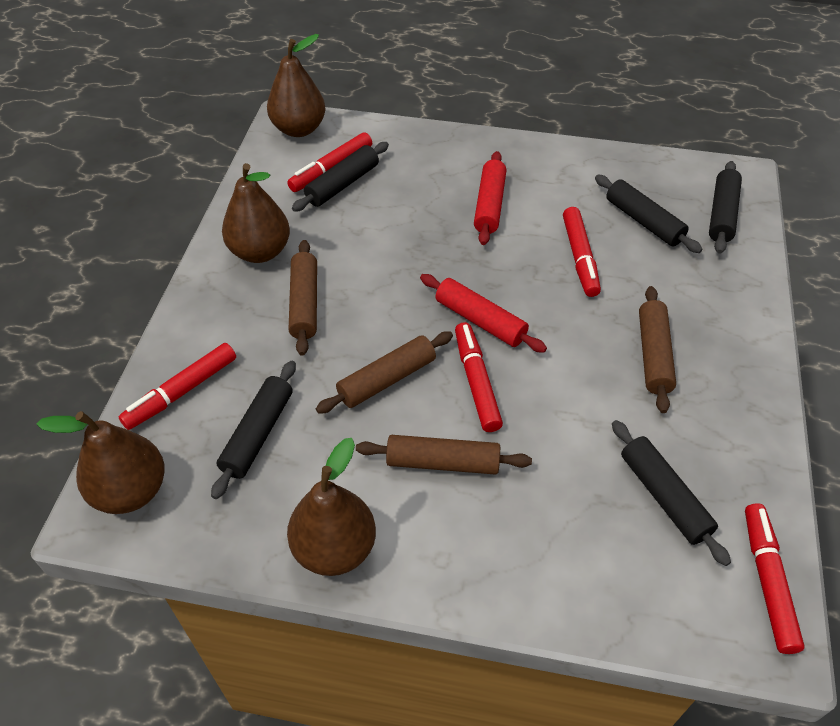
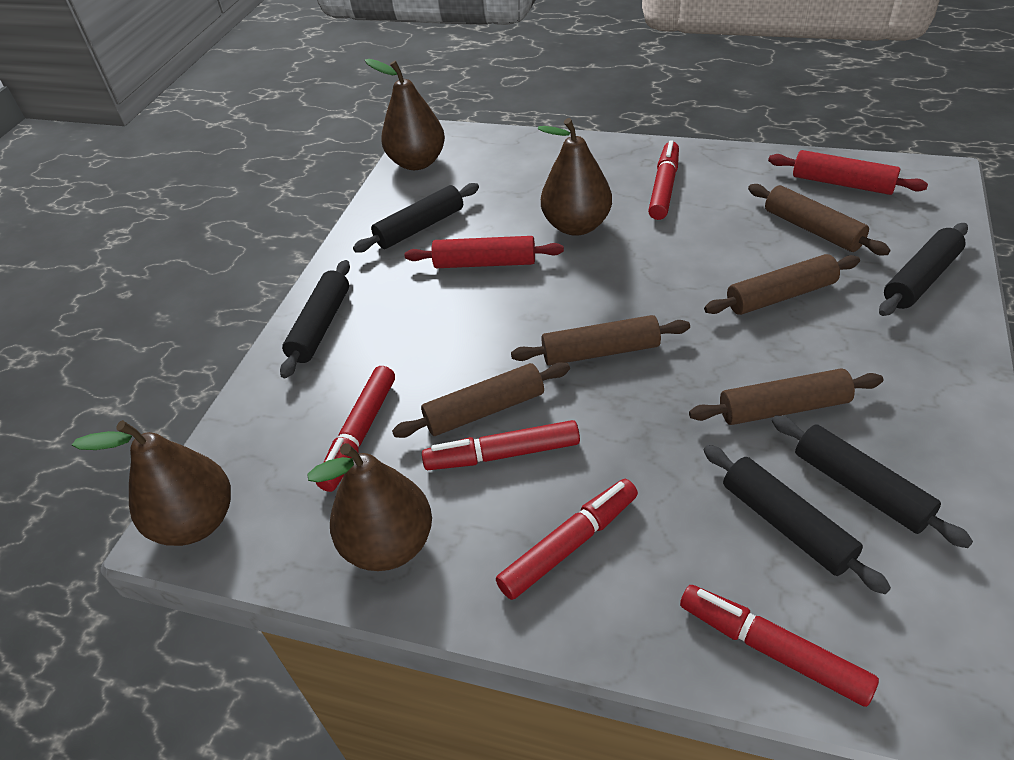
brown rolling pin: [289,240,317,356] [316,331,453,414] [356,435,532,475] [639,286,676,413] = 4 -> [392,362,570,438] [511,315,690,366] [689,368,883,425] [704,254,860,315] [748,184,890,255] = 5

